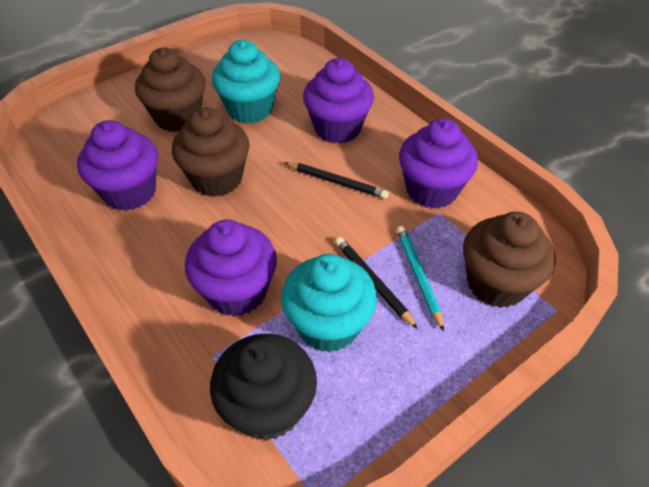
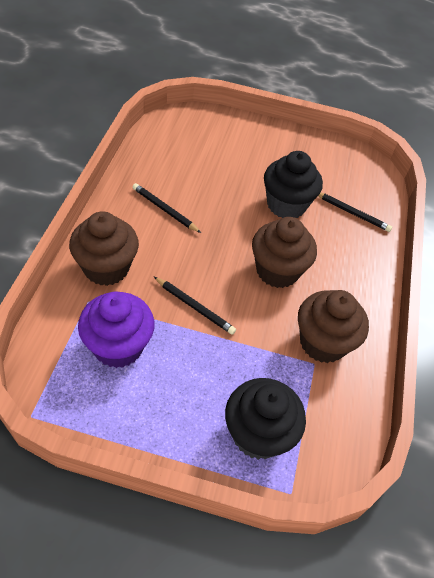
black cupcake: [210,333,317,441] = 1 -> [225,378,306,460] [264,151,323,218] = 2
black pencil: [284,162,389,199] [335,237,418,329] = 2 -> [132,183,201,233] [154,277,236,335] [318,193,392,232] = 3
purple cupcake: [77,120,158,211] [185,220,277,317] [303,58,374,144] [399,118,478,209] = 4 -> [78,292,155,368] = 1
turquoise cupcake: [212,40,280,124] [281,254,377,353] = 2 -> none = 0
turquoise pencil: [397,226,444,331] = 1 -> none = 0

